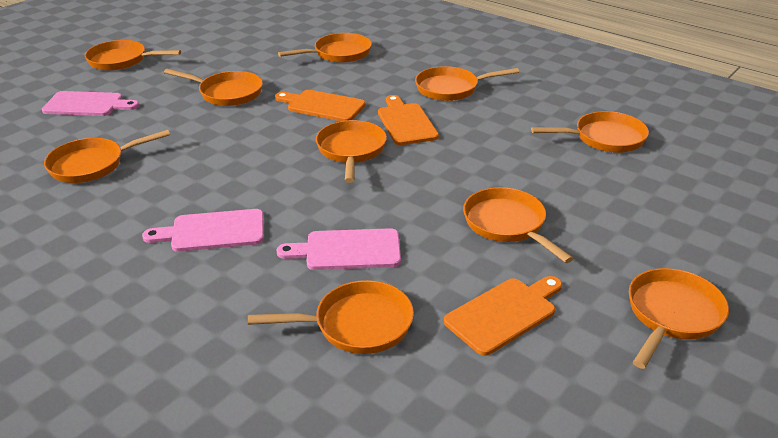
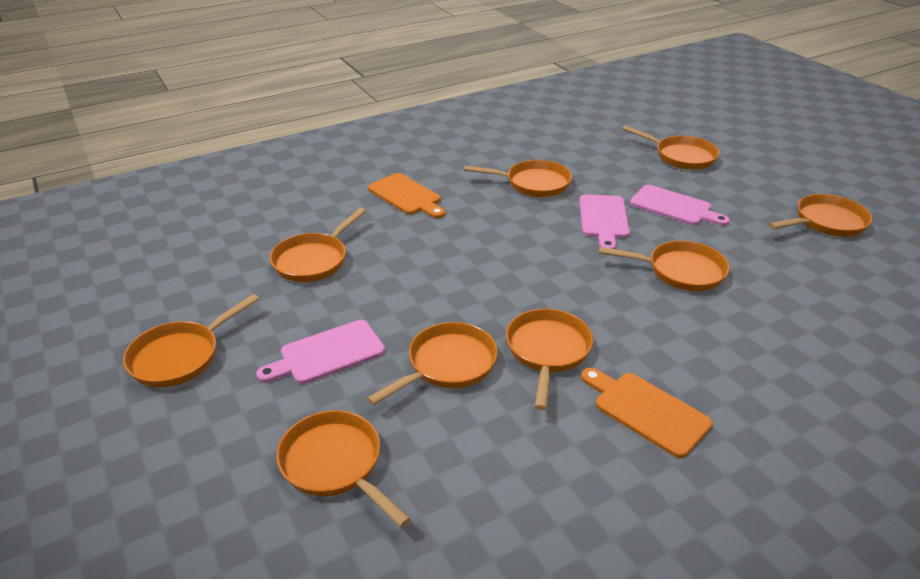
orange cutting board: [275,90,366,121] [378,95,439,145] [444,276,562,356] = 3 -> [368,173,445,218] [581,368,713,458] = 2
orange pan: [44,130,170,183] [85,40,181,71] [164,69,263,106] [248,280,414,354] [278,33,372,63] [316,120,387,183] [415,66,519,101] [463,187,574,263] [531,111,649,153] [629,268,729,369] = 10 -> [123,294,259,387] [270,208,366,282] [276,410,411,528] [367,322,498,405] [464,160,572,197] [506,309,593,410] [599,241,730,291] [622,125,719,170] [769,194,872,237] = 9

